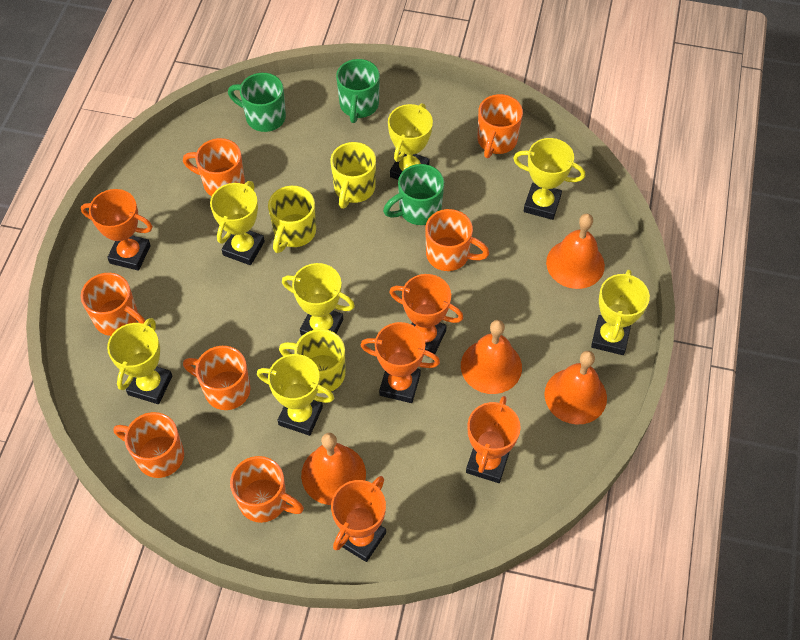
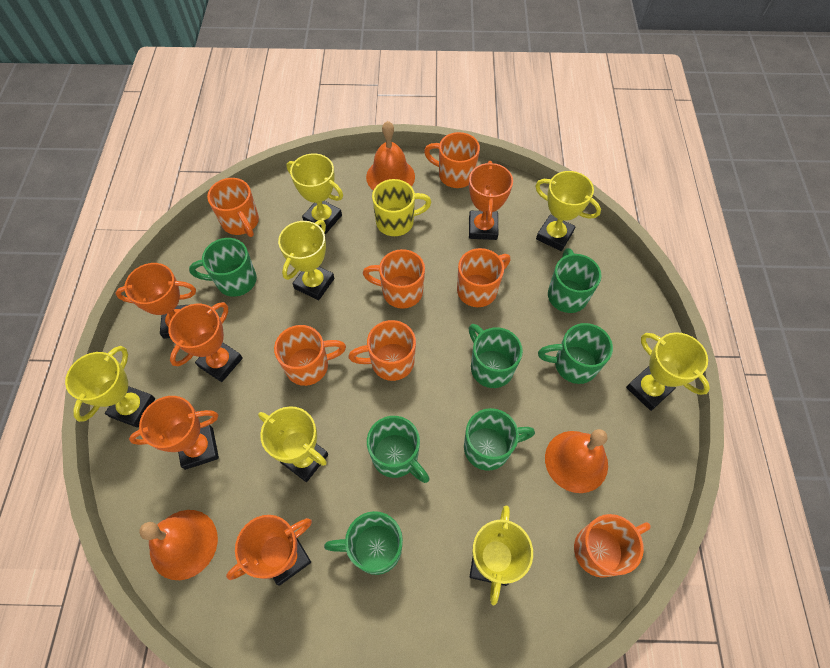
green mug: [228,73,286,132] [336,59,380,123] [383,164,444,225] = 3 -> [189,238,257,297] [324,511,403,575] [367,416,430,483] [464,408,535,471] [469,324,523,388] [538,323,613,384] [548,248,602,313] = 7
orange bell: [301,433,366,505] [461,320,522,394] [544,351,607,425] [546,214,605,289] = 4 -> [139,510,218,580] [366,121,415,190] [545,429,608,493] = 3
yellow mug: [268,186,316,253] [279,329,345,393] [330,142,376,209] = 3 -> [372,179,432,236] = 1

